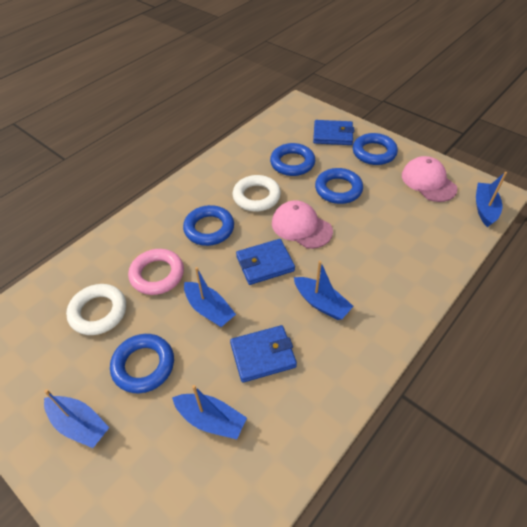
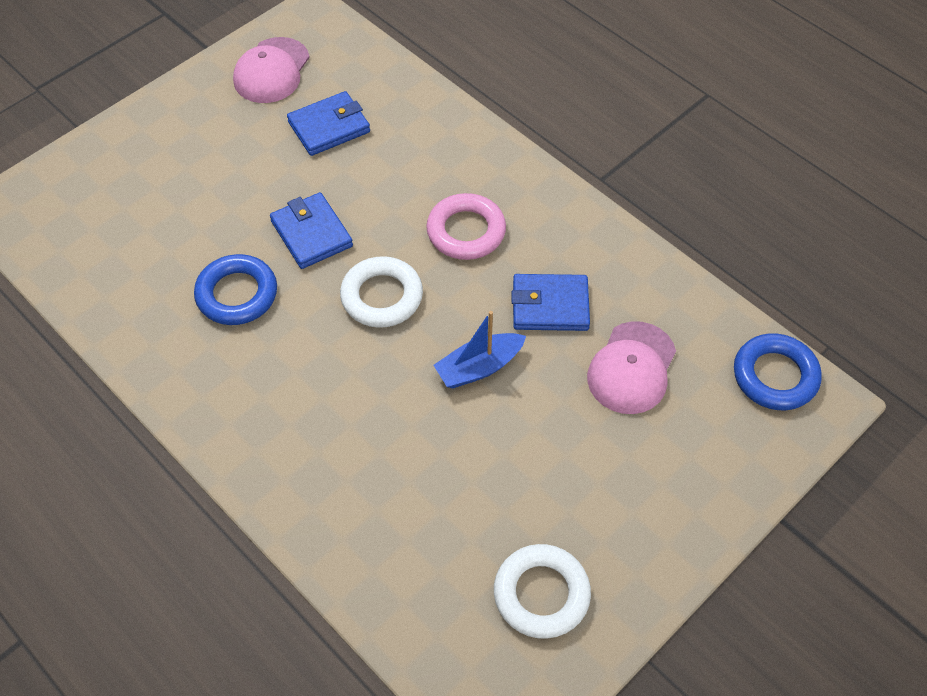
blue boat: [44,389,110,448] [172,385,247,439] [184,267,236,327] [294,261,353,320] [476,172,507,227] = 5 -> [433,311,526,388] = 1
blue ring: [110,334,174,393] [183,205,234,246] [270,143,315,176] [315,168,363,204] [353,133,398,165] = 5 -> [194,254,277,325] [734,333,822,410] = 2

